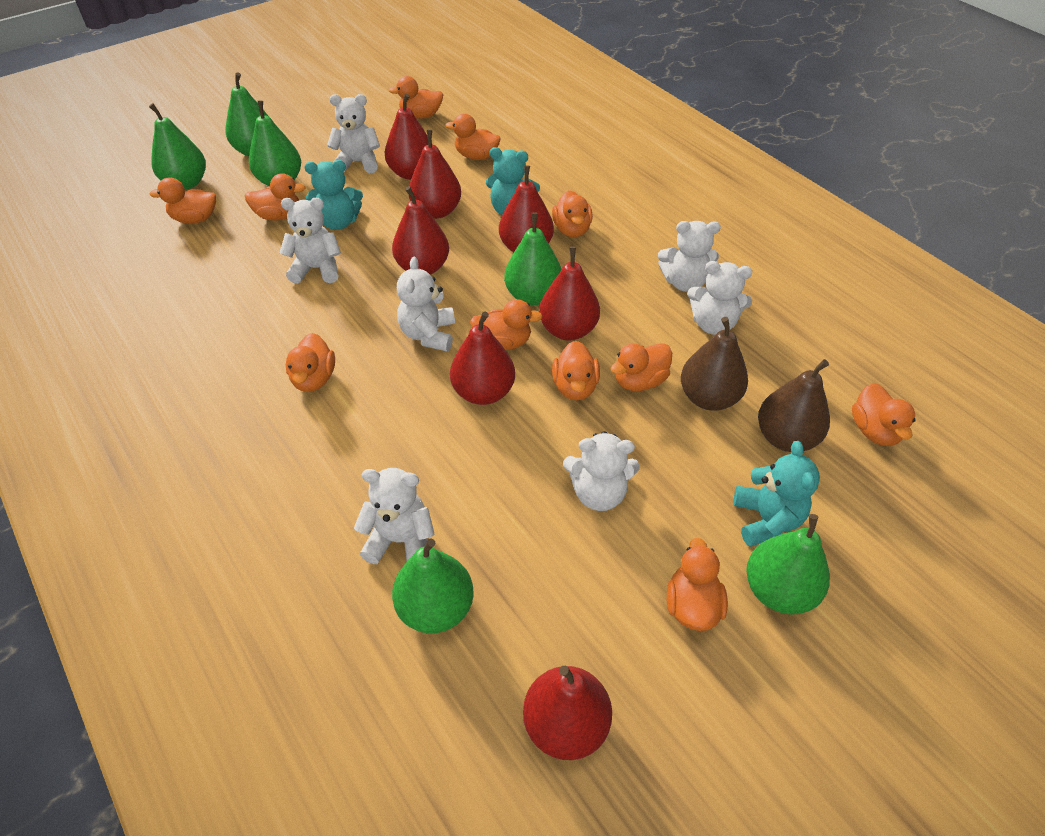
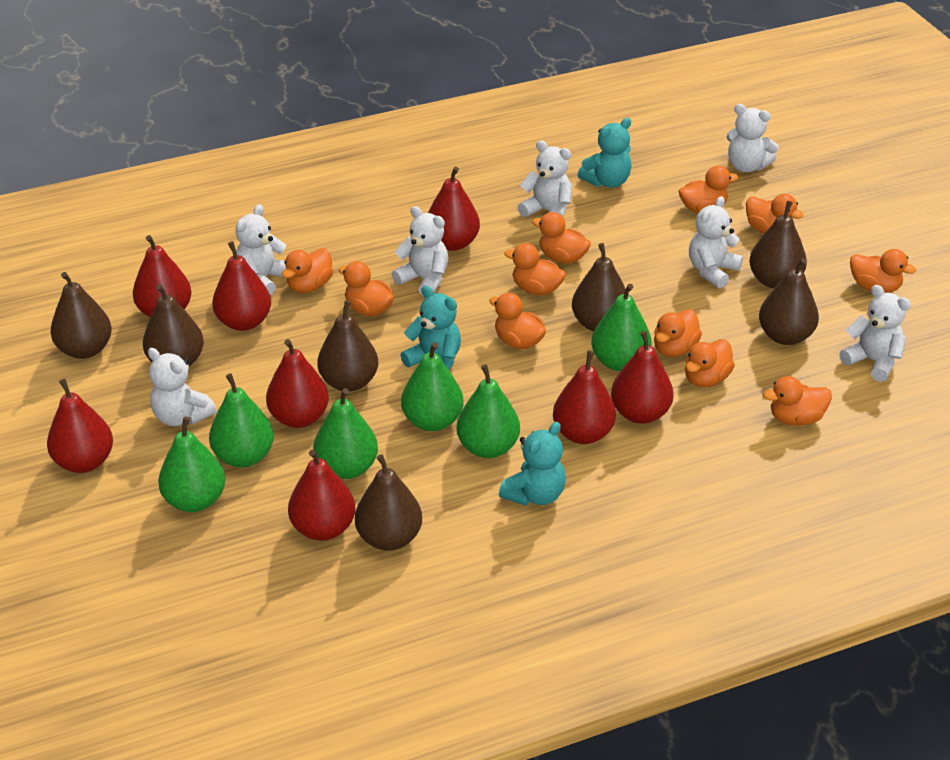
brown pear: [681,317,748,410] [758,359,830,452] = 2 -> [51,272,112,359] [143,284,204,366] [317,300,378,392] [355,454,422,551] [572,243,626,332] [749,201,807,289] [759,258,819,345] = 7
red pear: [385,94,428,180] [392,186,449,275] [409,130,461,219] [450,311,515,405] [499,165,554,253] [523,665,612,760] [539,246,600,340] = 7 -> [47,379,113,473] [133,235,192,317] [212,241,271,331] [266,339,329,428] [288,449,356,541] [428,167,480,251] [553,350,616,444] [611,331,674,424] = 8

